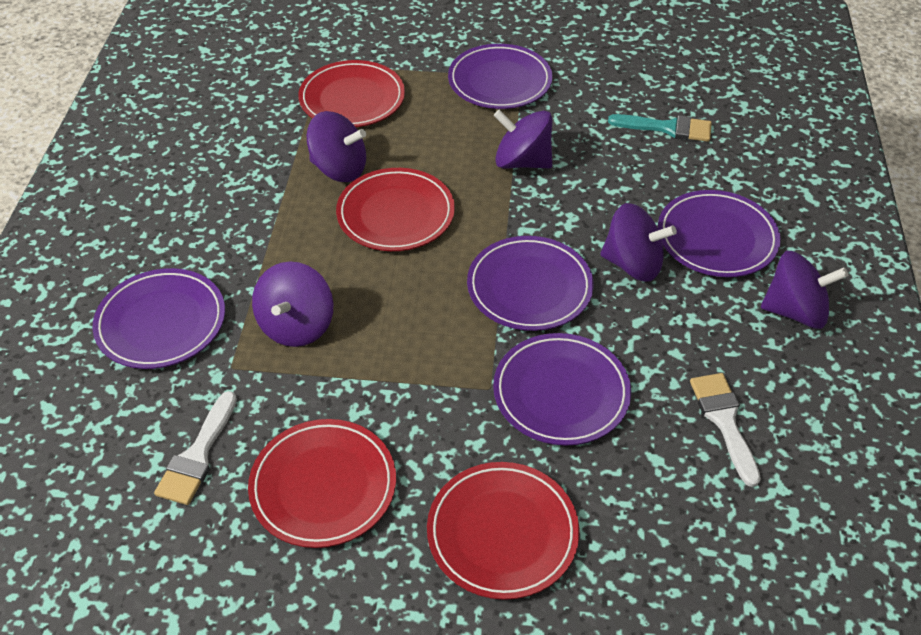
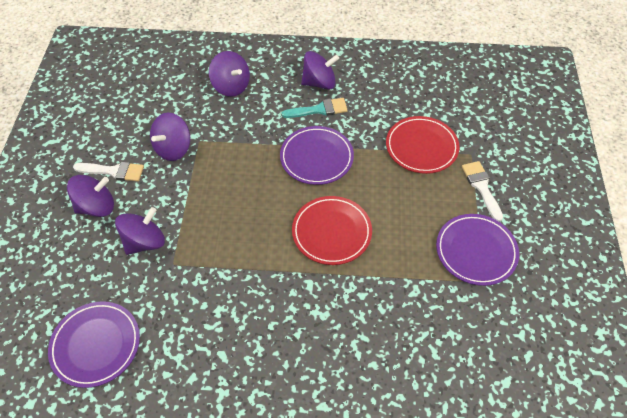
purple plate: [92,268,225,369] [448,44,553,109] [467,236,594,331] [493,333,631,446] [658,190,781,277] = 5 -> [48,301,140,388] [280,126,354,185] [436,214,519,286] = 3
red plate: [248,419,396,548] [298,60,405,127] [336,168,455,251] [427,462,579,600] = 4 -> [292,196,372,265] [386,116,459,174] = 2

